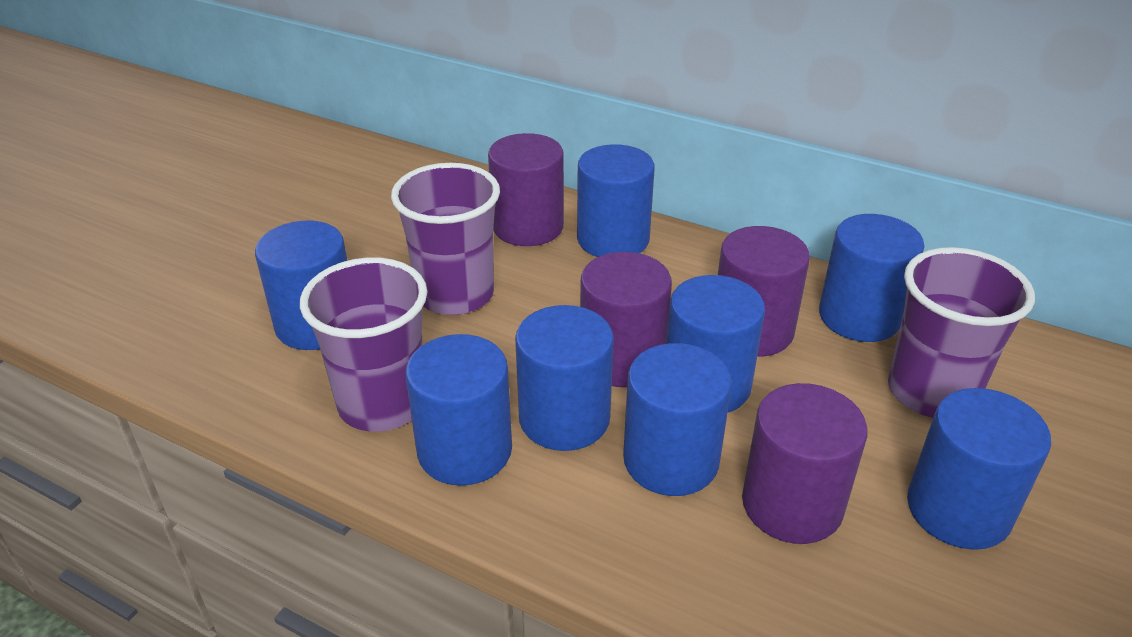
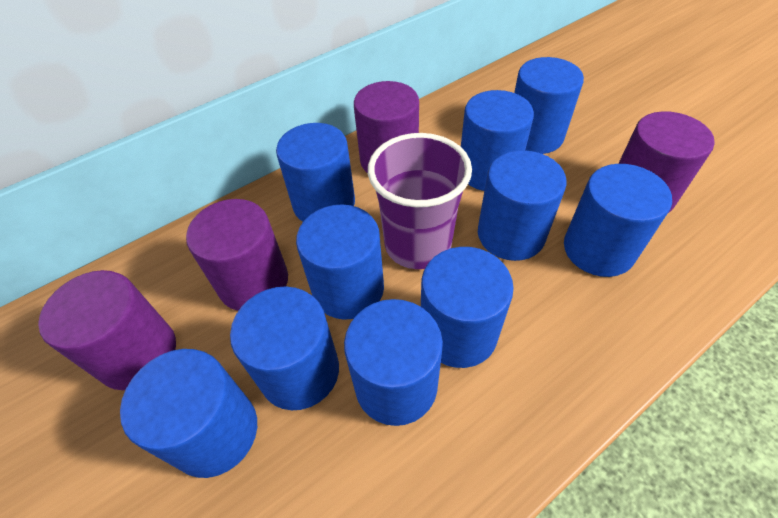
blue cylinder: [255,221,347,350] [405,334,512,486] [515,305,614,451] [577,144,655,257] [623,343,732,496] [666,275,765,412] [819,214,924,342] [907,388,1051,550] = 8 -> [120,349,257,478] [230,287,339,410] [276,123,355,221] [296,204,384,320] [344,299,443,426] [421,247,514,368] [461,90,534,191] [478,150,567,261] [514,57,584,154] [564,164,672,277] = 10
purple cup: [300,257,427,432] [391,163,500,315] [888,247,1035,418] = 3 -> [368,133,472,269] = 1

